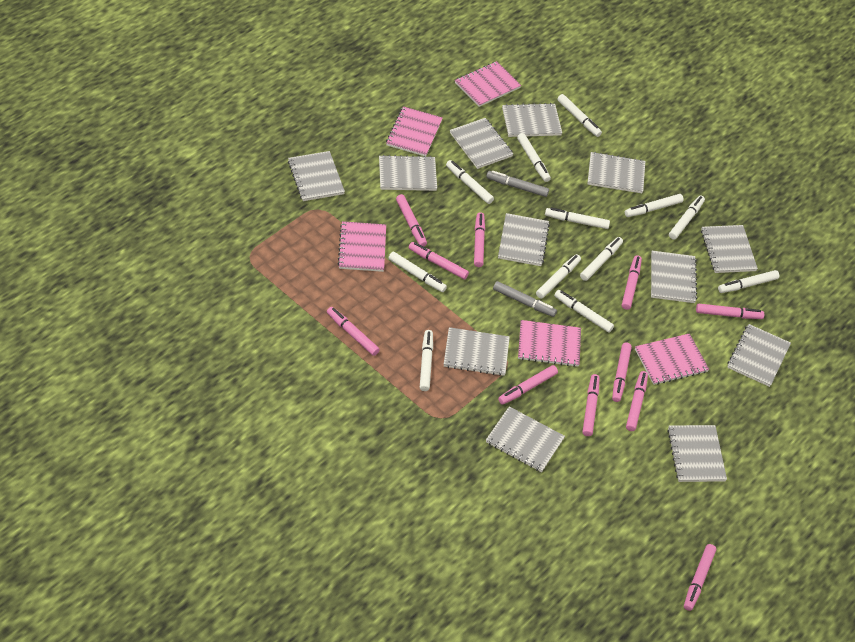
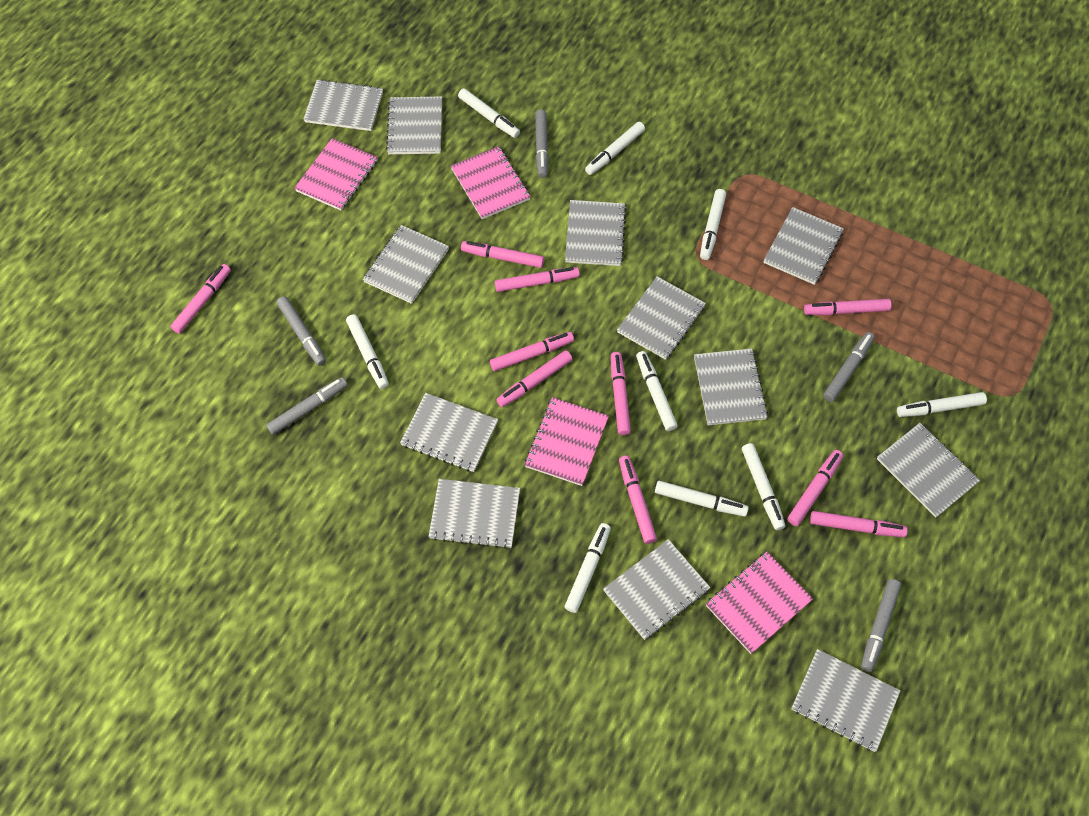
grey marker: [486,171,549,197] [493,281,557,317] = 2 -> [266,377,348,435] [277,296,326,366] [535,110,549,178] [823,332,875,402] [861,579,901,672] = 5
pink marker: [327,307,380,356] [396,194,427,247] [409,242,469,280] [474,212,485,267] [498,365,558,405] [583,374,600,436] [612,343,632,402] [622,255,642,310] [626,371,648,431] [684,544,716,611] [696,304,764,319] = 11 -> [170,264,231,334] [461,241,544,268] [490,332,574,371] [495,267,580,292] [496,350,572,407] [611,352,631,435] [619,456,657,544] [787,450,843,526] [804,299,892,315] [810,511,908,537] = 10
pink notebook: [337,221,386,272] [386,106,443,157] [455,61,521,107] [518,320,581,367] [635,333,709,385] = 5 -> [294,138,378,210] [451,146,531,219] [525,397,609,486] [706,552,813,654] = 4
white marker: [388,252,447,292] [420,330,433,391] [446,160,494,204] [517,133,551,182] [536,254,581,299] [545,208,610,229] [554,290,614,333] [557,94,602,137] [580,237,623,281] [625,194,684,217] [669,196,705,240] [718,270,779,293] = 12 -> [346,314,389,389] [458,88,520,138] [565,523,611,613] [585,122,645,175] [636,351,678,431] [655,481,749,517] [700,189,726,260] [742,443,785,530] [897,392,987,417] = 9

